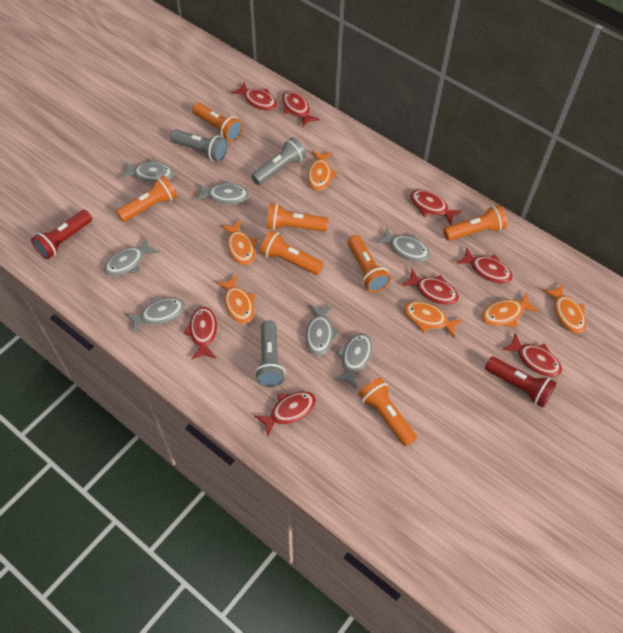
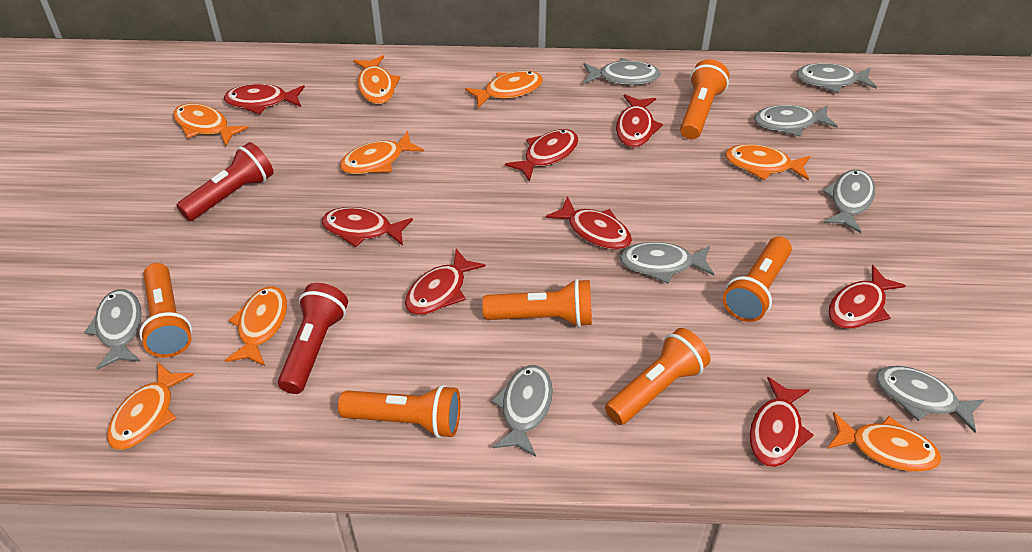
grey fish: [104,238,159,276] [121,159,174,182] [126,298,185,333] [195,180,250,204] [305,304,339,356] [333,333,373,389] [375,227,430,262] = 7 -> [84,289,142,370] [491,365,553,456] [583,58,661,85] [620,242,714,283] [754,105,838,137] [796,63,877,93] [822,169,875,233] [876,366,985,433] = 8
grey flashlight: [170,129,227,162] [252,137,306,185] [255,320,285,387] = 3 -> none = 0
orange fish: [216,274,255,324] [220,220,257,265] [307,151,337,191] [404,301,463,338] [481,293,539,327] [543,284,586,334] = 6 -> [107,362,194,450] [173,103,249,146] [225,286,287,366] [340,131,424,174] [353,55,401,104] [465,71,543,108] [725,144,810,181] [827,412,942,472] = 8
orange flashlight: [116,175,177,222] [192,103,243,142] [260,230,324,275] [266,203,328,232] [348,235,391,292] [358,378,417,447] [443,205,507,241] = 7 -> [139,263,192,357] [338,385,460,438] [482,279,592,327] [605,328,710,425] [680,59,730,139] [723,237,792,322] = 6

